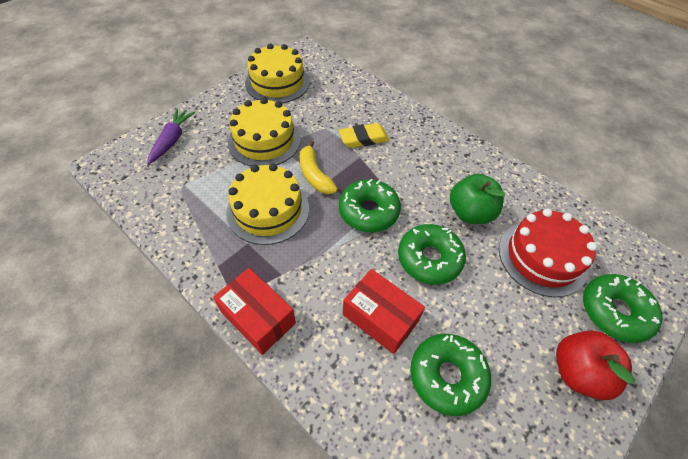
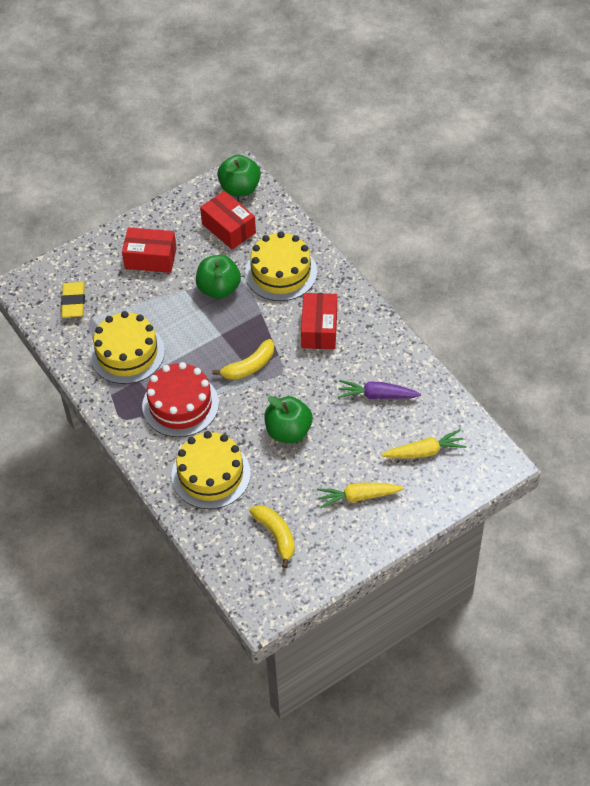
green apple: [450,174,505,224] = 1 -> [196,255,241,299] [217,155,261,197] [264,396,313,443] = 3
green donut: [339,179,401,232] [398,224,466,285] [410,334,491,416] [583,274,662,343] = 4 -> none = 0
red apple: [556,331,635,400] = 1 -> none = 0
red box: [213,268,296,355] [343,269,425,354] = 2 -> [122,227,177,273] [200,191,256,250] [301,293,337,349] = 3
yellow banana: [300,140,338,194] = 1 -> [213,339,274,380] [249,505,295,568] = 2
yellow carrot: none = 0 -> [317,482,404,508] [382,429,466,459] = 2

